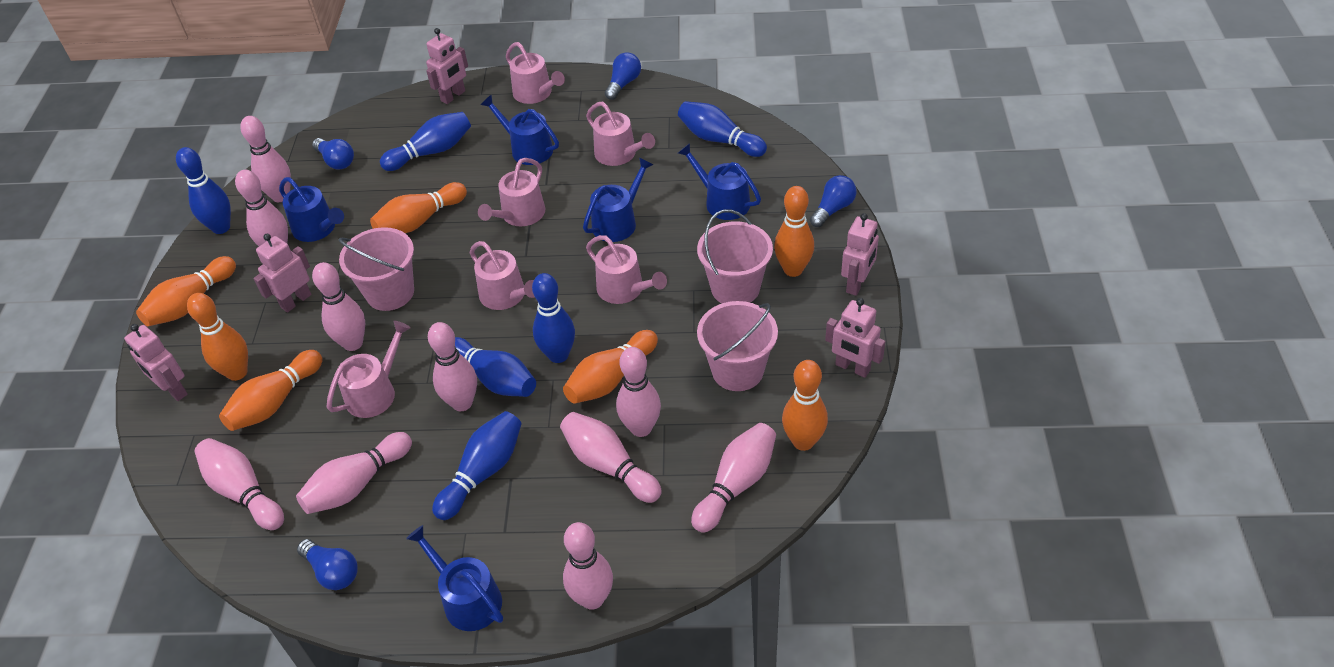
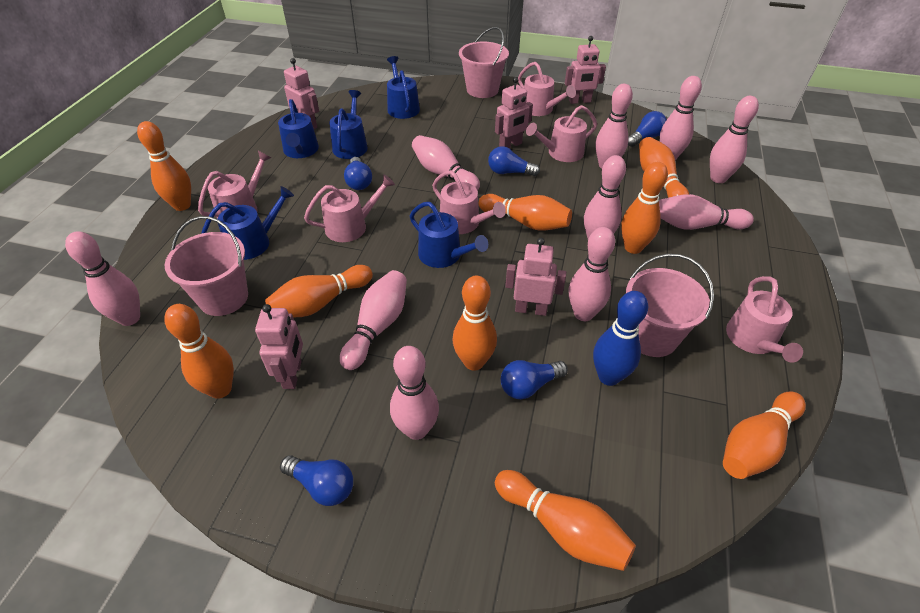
blue bowling pin: [176,147,231,234] [380,112,471,171] [432,411,522,520] [455,337,536,397] [532,273,575,363] [678,101,767,157] = 6 -> [593,291,648,386] = 1
blue light bulb: [297,539,358,590] [312,138,354,169] [605,52,641,100] [810,175,856,227] = 4 -> [280,455,353,506] [344,157,372,190] [488,146,540,176] [501,360,568,400] [628,111,667,147] = 5
orange bowling pin: [136,256,236,326] [187,293,248,381] [219,350,322,431] [370,182,467,233] [563,330,658,404] [774,186,814,277] [782,360,828,451] = 7 -> [137,121,191,211] [164,304,234,399] [265,265,373,318] [452,276,497,371] [478,194,572,231] [495,470,636,571] [621,162,668,254] [639,137,689,198] [723,392,806,479] = 9

